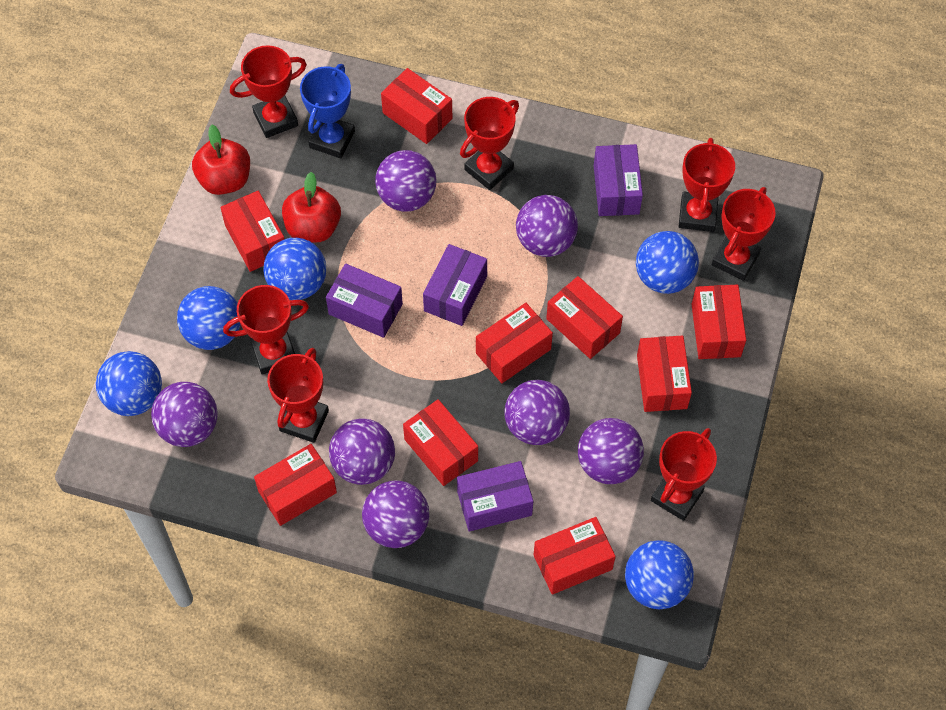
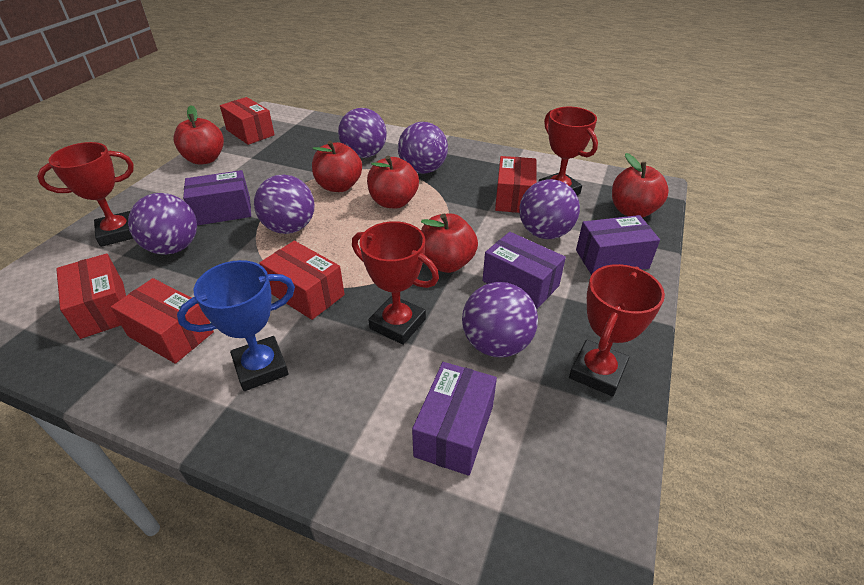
blue ball: [96,351,162,416] [177,286,241,350] [263,238,326,300] [625,540,694,610] [636,231,699,294] = 5 -> none = 0
purple ball: [151,382,218,447] [329,419,395,485] [362,480,429,548] [375,150,436,212] [504,380,570,445] [516,195,578,257] [578,418,644,484] = 7 -> [128,193,197,255] [254,175,315,234] [338,108,387,158] [398,122,448,174] [462,282,538,358] [519,179,580,239] = 6
red apple: [192,125,250,195] [282,172,341,243] = 2 -> [173,105,224,165] [312,141,362,192] [367,156,419,208] [421,214,478,273] [612,153,669,218] = 5
red box: [220,191,285,272] [254,444,337,526] [381,68,452,144] [403,399,478,486] [476,303,553,383] [534,517,616,595] [546,276,623,359] [637,335,692,412] [691,284,746,359] = 9 -> [56,253,126,339] [111,278,214,364] [220,97,275,145] [259,241,345,320] [495,156,537,213] = 5
red trophy: [223,285,309,374] [230,45,307,138] [267,348,329,443] [460,97,519,190] [651,428,717,521] [678,138,735,232] [712,187,776,281] = 7 -> [37,142,134,247] [352,221,439,345] [539,107,598,195] [569,264,665,397] = 4

